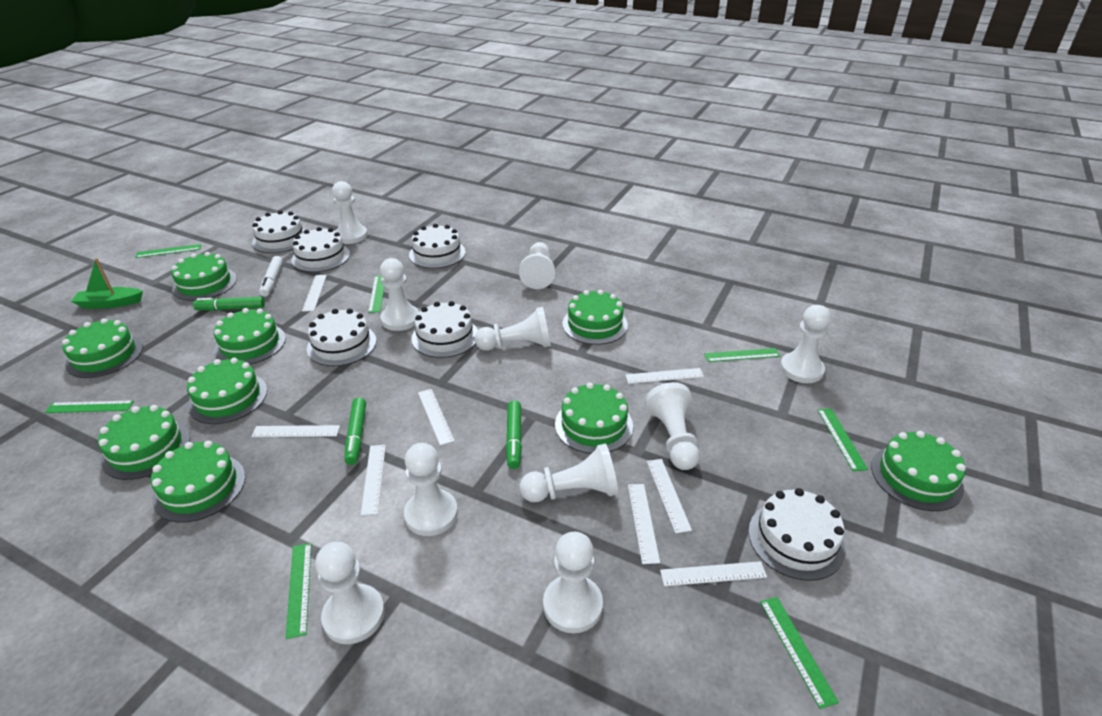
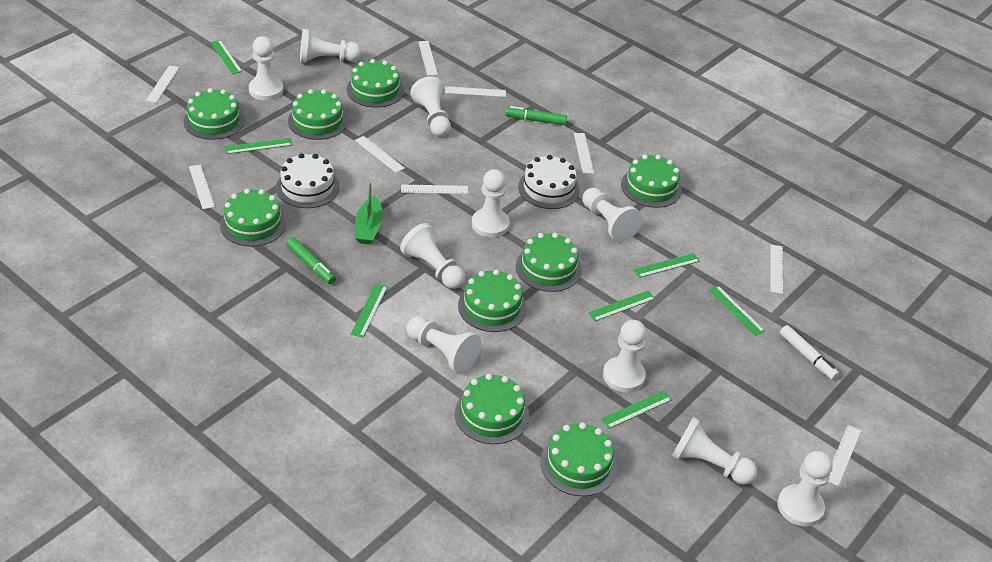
green marker: [193,297,265,311] [345,398,366,465] [506,400,522,469] = 3 -> [286,237,336,284] [505,106,567,125] = 2
white cake: [252,210,305,253] [291,227,350,272] [307,309,376,366] [409,224,466,268] [412,301,478,358] [748,488,845,581] = 6 -> [276,153,340,208] [518,155,580,209] = 2
white ruler: [251,425,340,437] [302,275,327,312] [361,445,386,516] [418,389,455,446] [625,368,704,384] [628,484,660,564] [647,459,692,534] [660,561,767,586] = 8 -> [146,65,180,103] [189,164,215,209] [355,136,405,173] [401,185,468,194] [418,41,438,76] [445,86,506,97] [574,133,594,174] [770,245,783,294] [828,425,861,486] = 9

